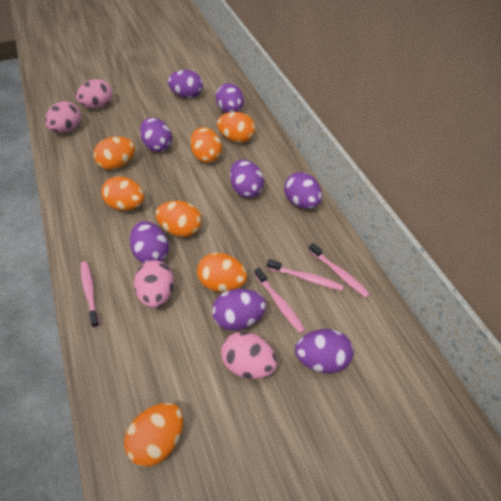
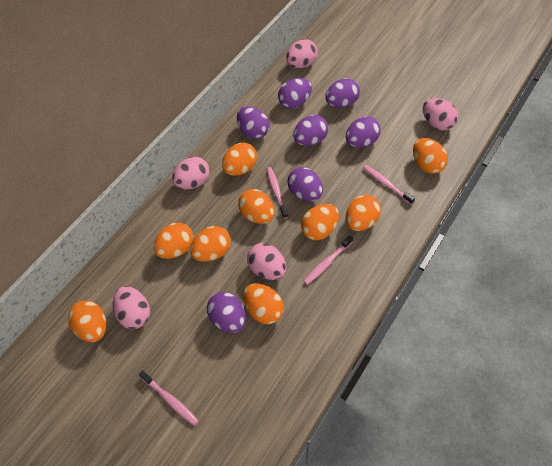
orange egg: [94,137,135,170] [101,176,144,211] [124,403,183,467] [156,201,202,237] [190,127,222,163] [197,253,247,292] [217,112,255,143] = 7 -> [68,301,106,342] [154,223,194,259] [190,226,231,262] [222,143,257,176] [238,189,275,224] [243,284,284,324] [301,204,339,240] [346,195,381,231] [413,138,448,174] = 9
pink egg: [45,101,81,133] [76,79,112,108] [134,260,174,308] [221,331,277,379] = 4 -> [113,286,150,329] [172,157,210,189] [247,243,287,280] [286,39,318,68] [423,98,458,131] = 5
purple egg: [130,221,169,264] [140,117,172,152] [168,70,203,98] [212,289,266,331] [216,83,244,113] [230,160,264,198] [284,172,322,209] [295,329,353,374] = 8 -> [207,292,246,333] [237,106,270,139] [278,78,312,109] [287,167,323,201] [293,115,328,146] [325,78,360,108] [346,116,381,148] = 7

